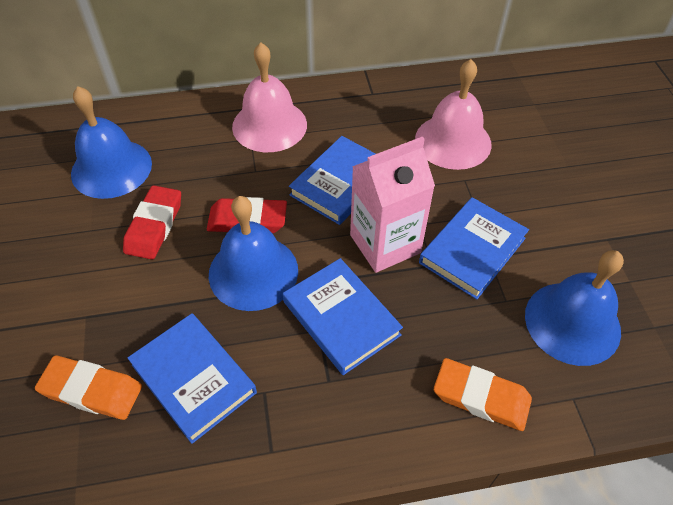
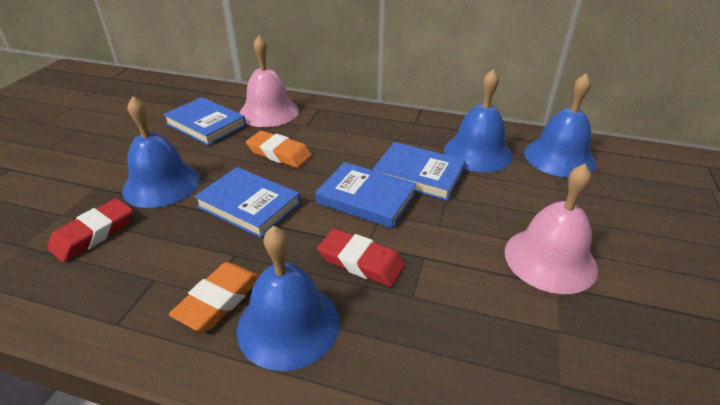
blue bell: [71,86,152,199] [209,196,298,311] [525,250,624,366] = 3 -> [122,96,200,208] [237,225,340,371] [444,69,513,172] [524,73,596,178] = 4
pink carton: [350,136,435,273] = 1 -> none = 0

